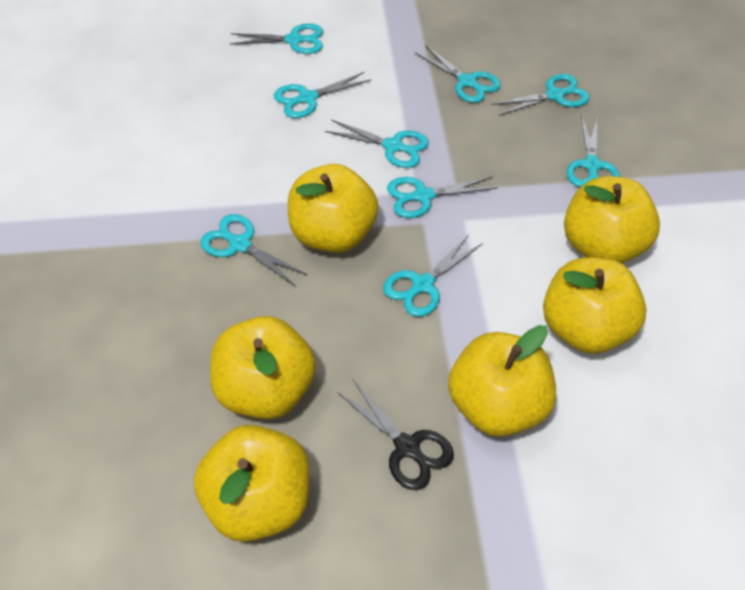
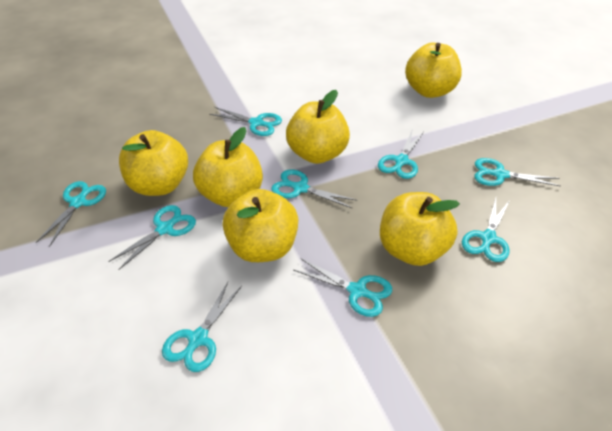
black scissors: [337,380,454,490] = 1 -> none = 0

